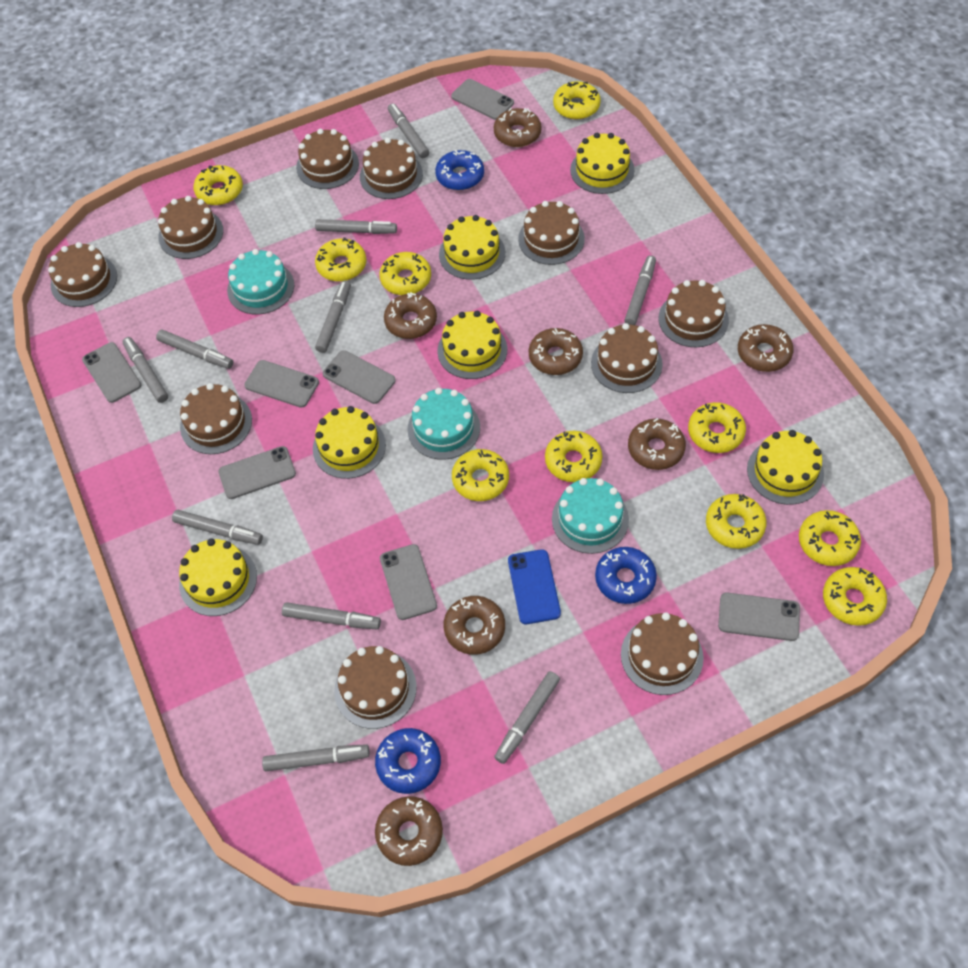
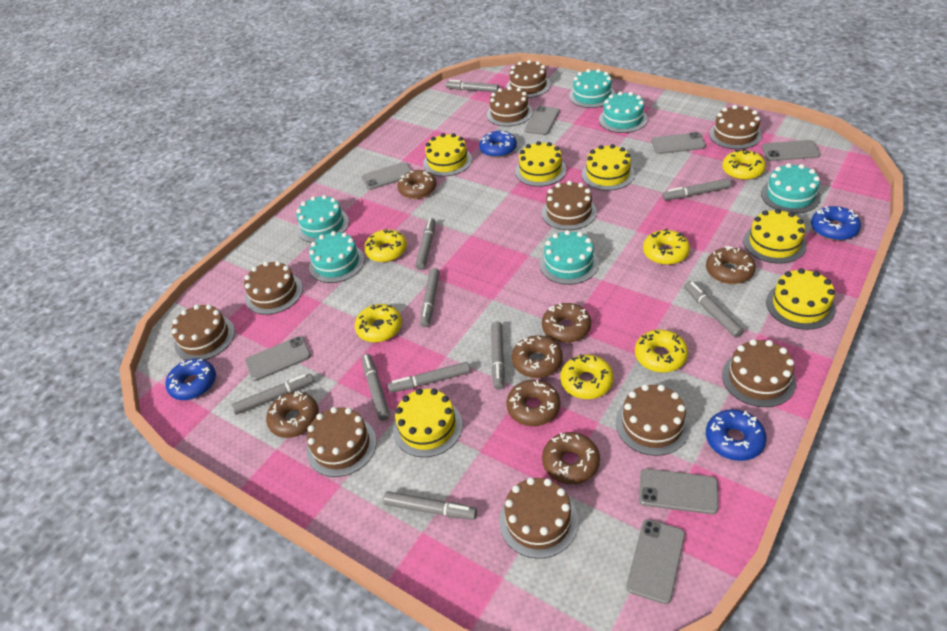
blue donut: [375,728,441,794] [435,150,484,190] [595,547,657,604] = 3 -> [165,359,216,400] [479,130,517,158] [706,409,767,461] [811,206,861,241] = 4
blue phone: [508,549,561,624] = 1 -> none = 0
turquoise cake: [227,249,294,314] [407,388,480,460] [552,478,629,554] = 3 -> [296,195,349,243] [309,231,365,283] [540,230,599,285] [569,69,615,108] [599,91,648,133] [761,163,821,214] = 6
yellow donut: [193,165,243,205] [315,237,366,281] [379,252,431,295] [452,449,509,501] [545,431,602,482] [553,81,601,120] [688,402,746,453] [706,494,767,549] [799,510,861,566] [823,567,887,626] = 10 -> [355,304,402,342] [364,229,407,262] [560,354,614,399] [635,330,688,372] [643,229,690,265] [722,149,766,180] = 6

